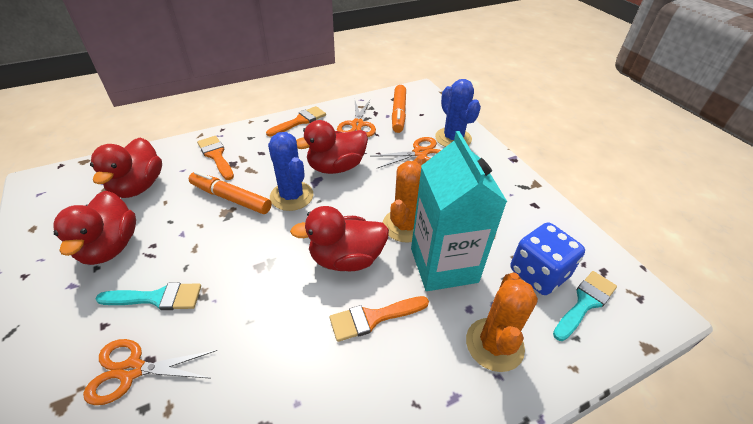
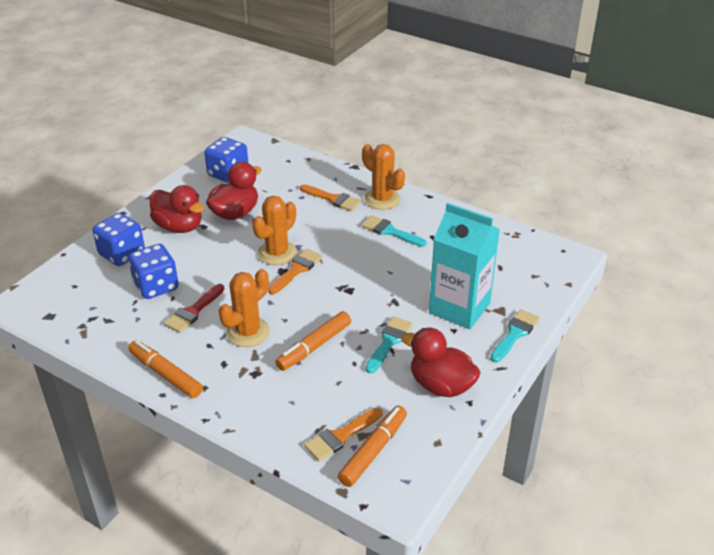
blue cactus: [268,132,313,211] [435,79,481,147] = 2 -> none = 0
blue dice: [510,222,585,295] = 1 -> [93,213,145,266] [128,244,179,299] [204,137,248,183] = 3
orange cactus: [383,155,427,243] [466,272,538,372] = 2 -> [219,269,270,347] [252,196,297,265] [362,144,405,210] = 3
orange marker: [189,171,272,214] [392,85,406,133] = 2 -> [129,340,203,398] [275,311,351,371] [338,406,407,487] = 3
orange scissors: [83,339,218,405] [337,100,376,137] [370,137,441,168] = 3 -> none = 0
red brush: none = 0 -> [164,284,224,333] = 1
red duck: [53,191,136,265] [90,137,162,198] [290,206,389,271] [296,120,368,174] = 4 -> [150,185,204,233] [206,162,262,220] [401,327,481,397] = 3
turquoise brush: [95,282,201,310] [553,271,617,341] = 2 -> [361,215,427,247] [366,316,412,374] [491,309,540,362] = 3

